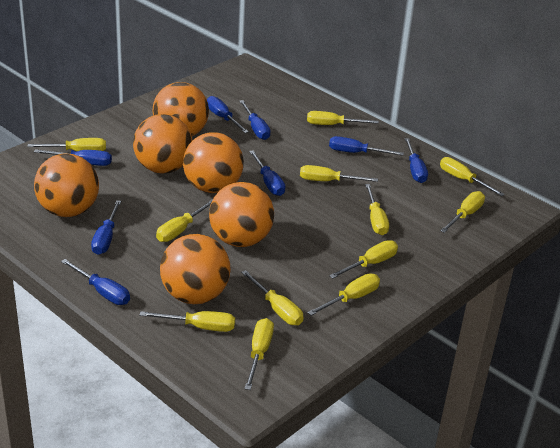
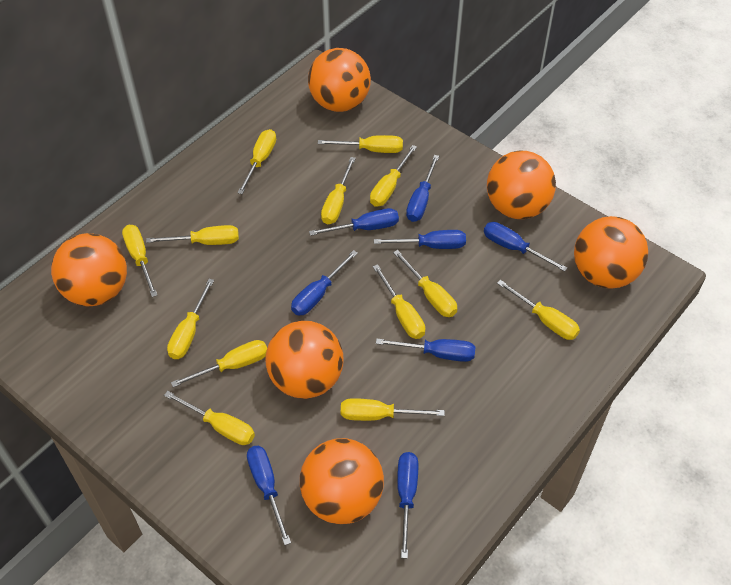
yellow screwdriver: [27,138,106,151] [139,311,235,332] [156,199,213,242] [241,270,304,325] [244,318,274,390] [300,165,378,182] [307,111,379,125] [307,274,380,316] [329,240,398,279] [365,184,389,235] [440,157,505,196] [440,191,485,233] = 12 -> [122,225,157,297] [146,225,239,245] [164,391,255,445] [167,279,214,359] [171,340,267,387] [237,129,276,194] [318,135,403,153] [321,157,356,224] [341,398,445,421] [370,145,417,207] [373,264,425,339] [393,250,457,317] [497,280,580,340] = 13

